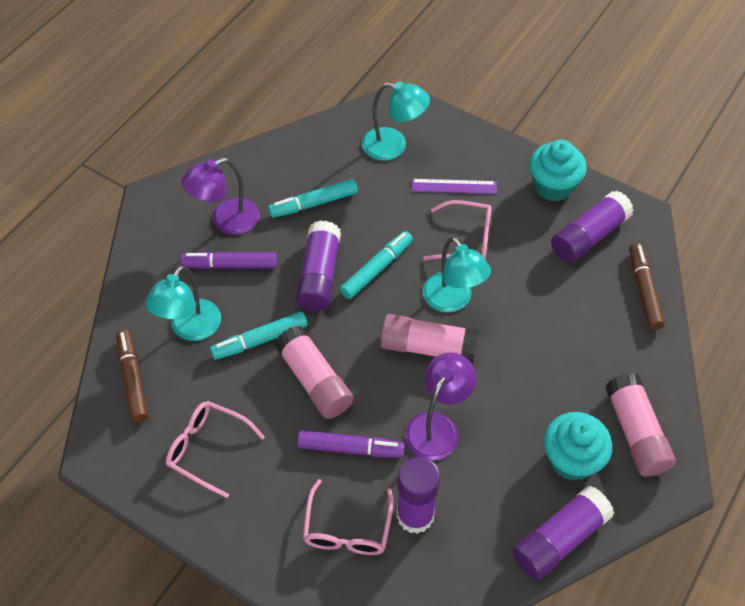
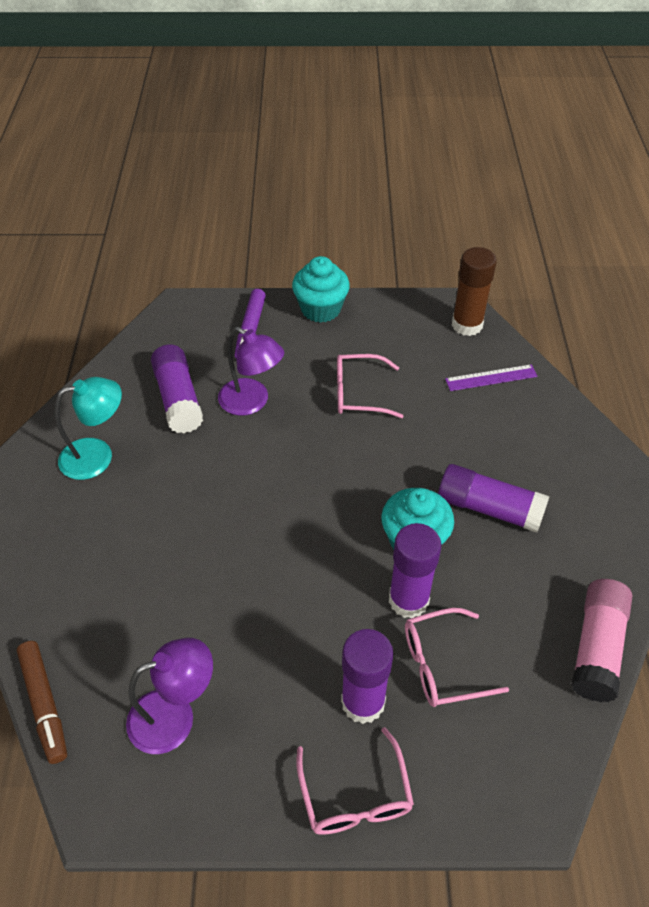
brown glue stick: none = 0 -> [452,247,497,336] = 1
brown marker: [116,330,148,422] [630,243,665,330] = 2 -> [17,641,67,764] = 1
pink glue stick: [274,326,354,419] [380,314,479,364] [605,373,676,476] = 3 -> [571,579,632,702] = 1
purple marker: [181,252,277,269] [297,430,405,458] = 2 -> [235,289,266,359] = 1
turquoise lamp: [145,266,221,341] [362,81,430,161] [422,237,491,313] = 3 -> [55,377,122,480] = 1
turquoise marker: [210,311,308,360] [268,179,358,218] [340,231,413,299] = 3 -> none = 0

